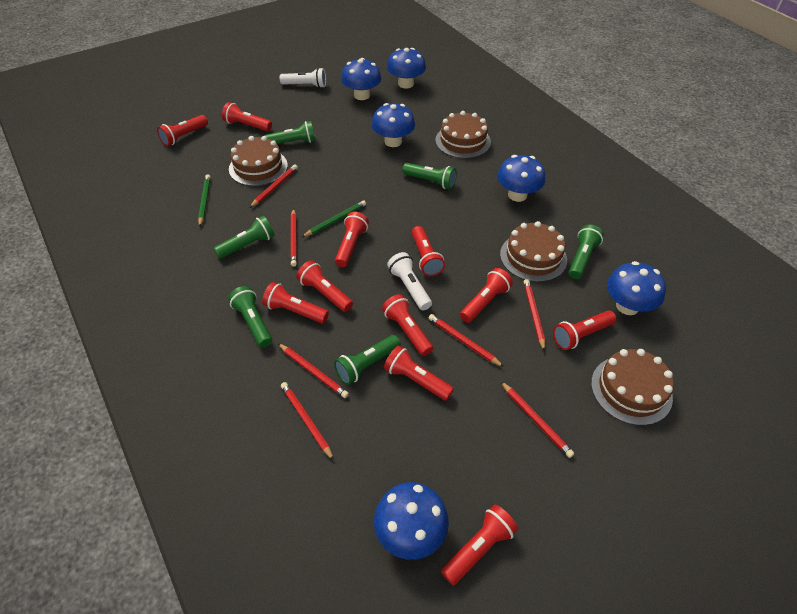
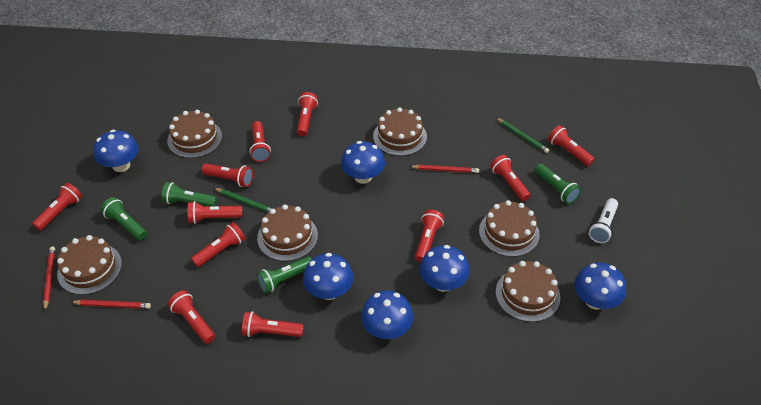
brown cake: [229,136,288,186] [435,111,491,159] [500,221,567,282] [591,349,674,426] = 4 -> [57,235,122,295] [167,110,222,158] [257,204,318,261] [373,107,427,156] [479,200,540,257] [496,261,560,322] = 6
green flashlight: [213,216,275,259] [228,286,272,347] [264,121,316,144] [334,335,401,385] [402,163,457,189] [569,225,604,279] = 6 -> [100,197,147,240] [161,182,217,206] [257,256,312,293] [535,164,581,204] = 4
red pencil: [250,164,298,208] [278,343,349,398] [281,382,334,461] [291,208,297,267] [428,314,504,367] [501,381,574,458] [524,279,545,351] = 7 -> [43,246,55,311] [71,300,151,309] [409,165,479,173] = 3
white flashlight: [279,68,326,88] [387,252,432,310] = 2 -> [589,198,618,243] = 1

